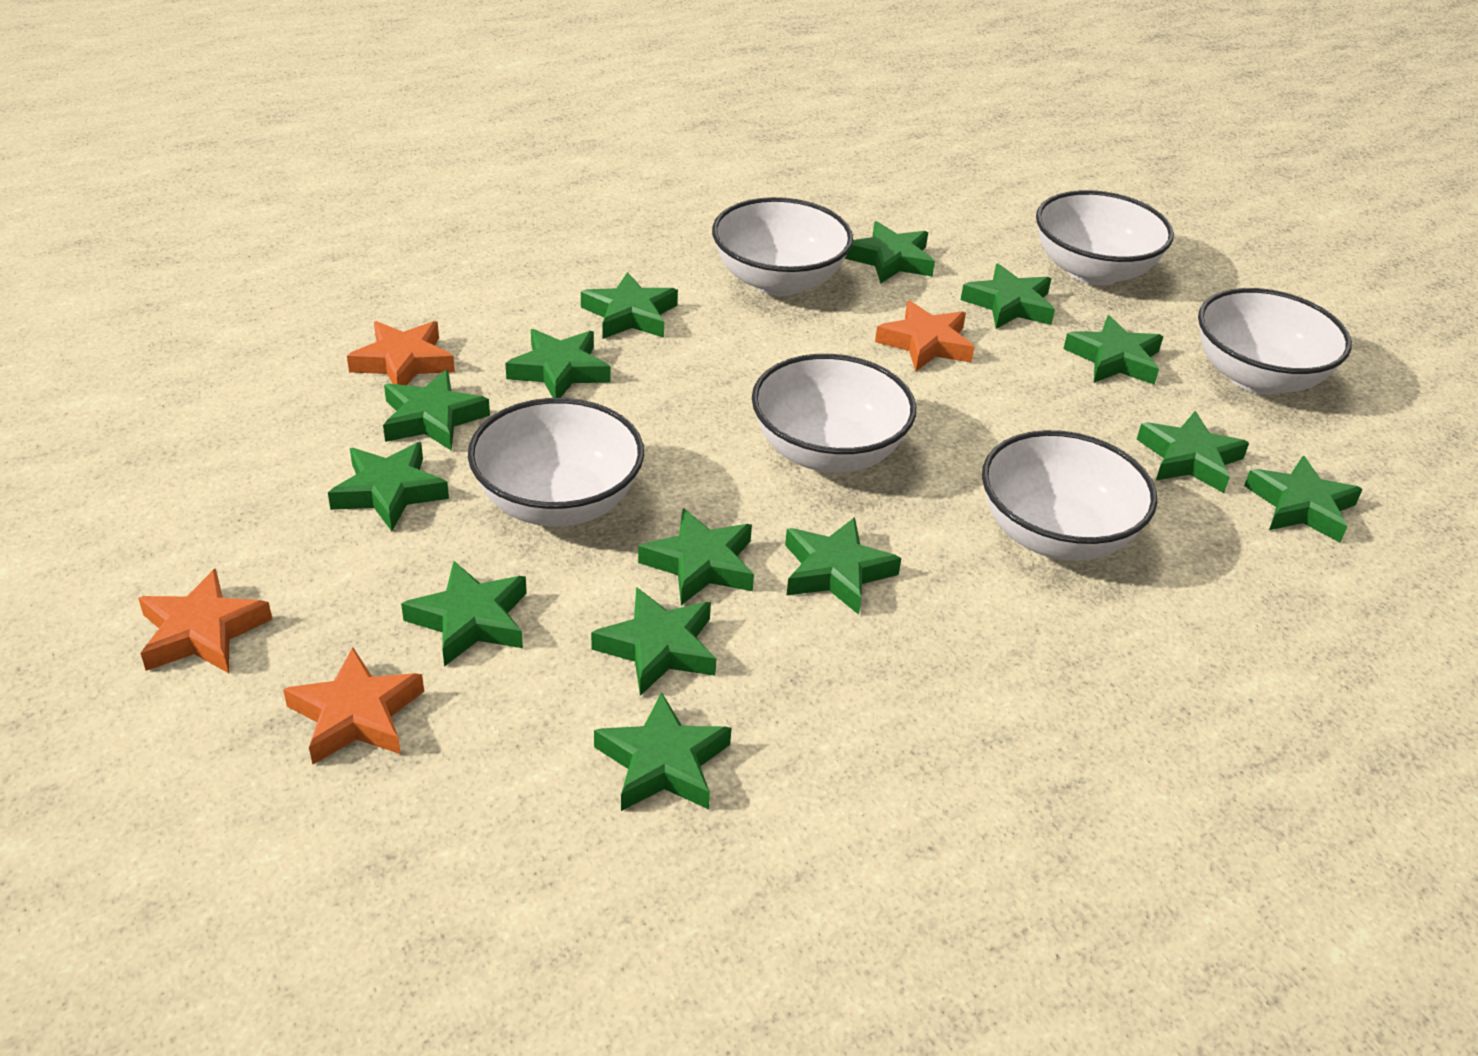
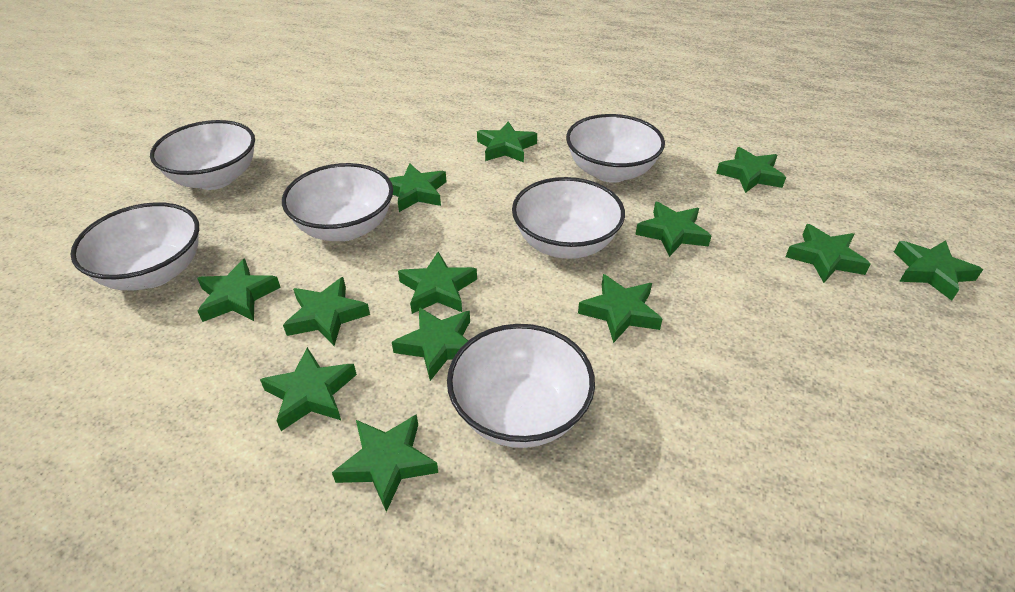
green star: [328,442,449,531] [383,370,490,451] [401,561,527,667] [505,329,611,398] [581,272,678,339] [591,587,716,696] [594,692,732,811] [638,508,754,605] [785,517,901,615] [845,221,935,284] [961,264,1055,329] [1063,315,1163,385] [1137,411,1249,493] [1244,456,1363,543] = 14 -> [197,258,281,322] [260,347,357,431] [283,277,370,346] [332,414,438,512] [389,163,446,212] [392,307,470,381] [398,252,477,314] [477,121,537,163] [578,274,662,343] [635,202,712,257] [716,147,786,193] [785,224,871,283] [894,241,983,301] = 13
orange star: [138,568,272,673] [283,647,424,765] [347,321,455,385] [875,301,974,371] = 4 -> none = 0

